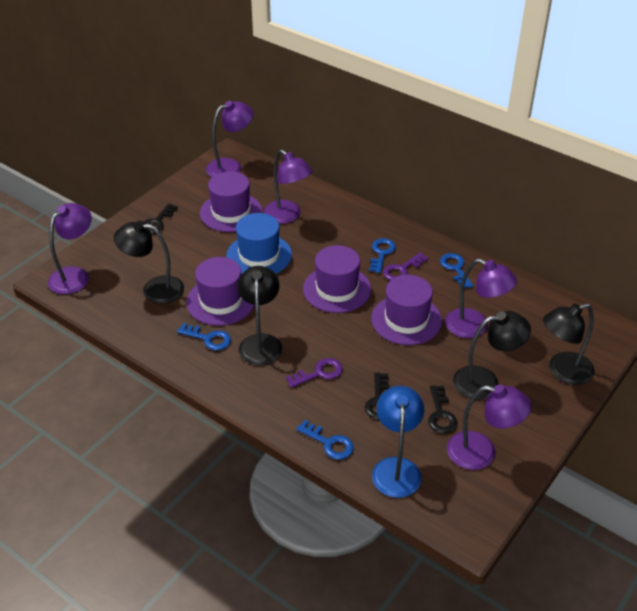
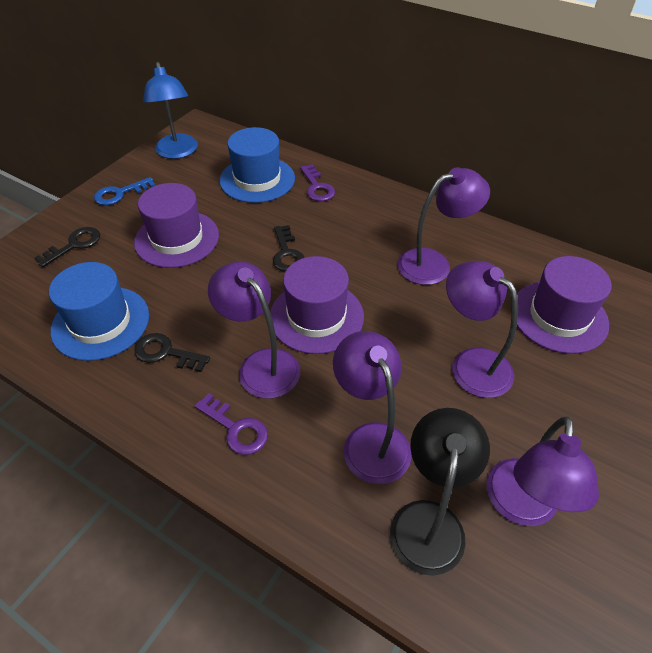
black lamp: [114,221,184,304] [238,266,282,365] [453,311,531,400] [543,303,594,385] = 4 -> [390,408,490,576] = 1
blue hat: [226,213,292,275] = 1 -> [49,262,149,361] [219,127,295,203] = 2
blue key: [177,323,231,350] [296,420,354,460] [369,238,396,273] [440,253,474,288] = 4 -> [94,177,156,205] = 1
purple hat: [186,257,255,326] [200,171,262,232] [303,245,371,313] [371,275,442,345] = 4 -> [134,183,219,268] [270,256,364,354] [511,256,612,354] = 3

